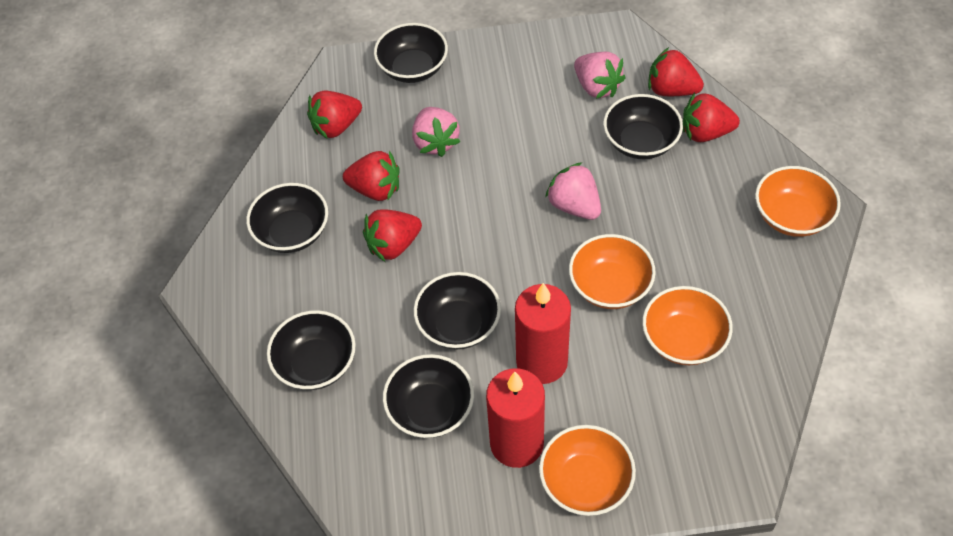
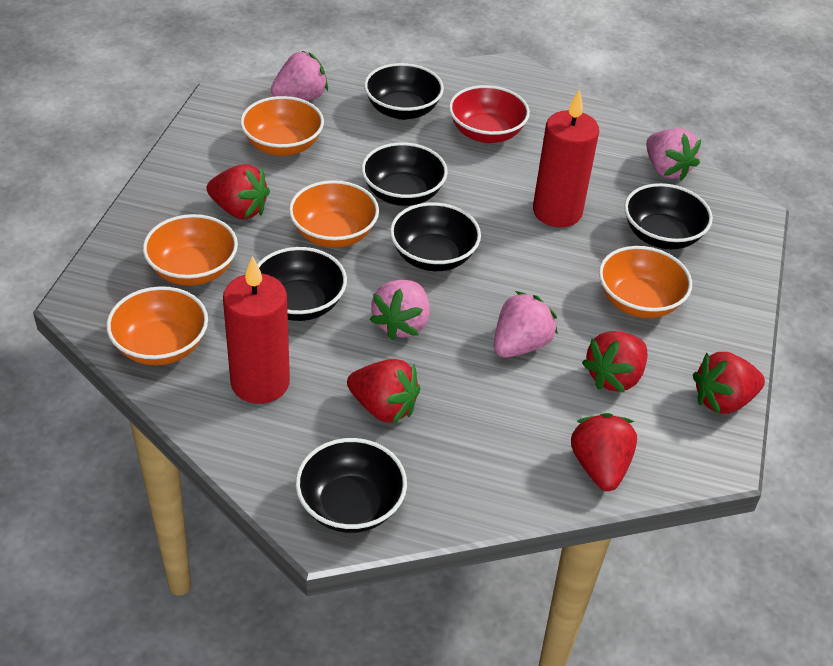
orange bowl: [539,425,636,516] [569,234,656,309] [642,286,733,365] [755,166,841,237] = 4 -> [106,286,208,365] [143,214,238,286] [240,96,324,156] [289,180,379,248] [599,246,692,318] = 5
pink strawberry: [412,107,461,157] [545,162,601,220] [574,52,626,99] = 3 -> [271,51,328,100] [370,280,430,340] [494,291,558,358] [646,128,701,181] = 4
red bowl: none = 0 -> [449,85,530,143] = 1

